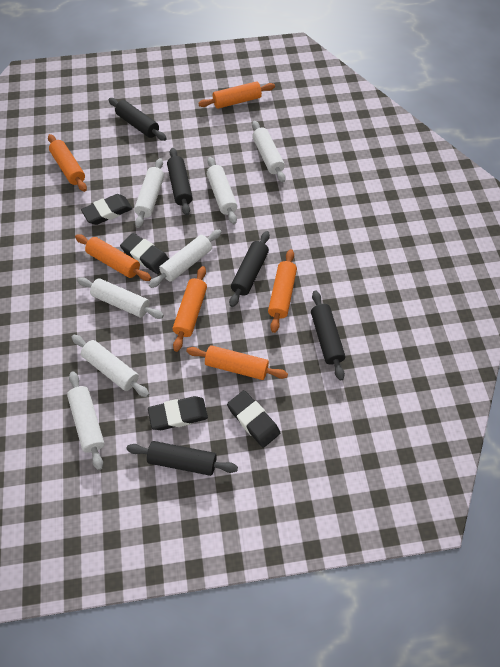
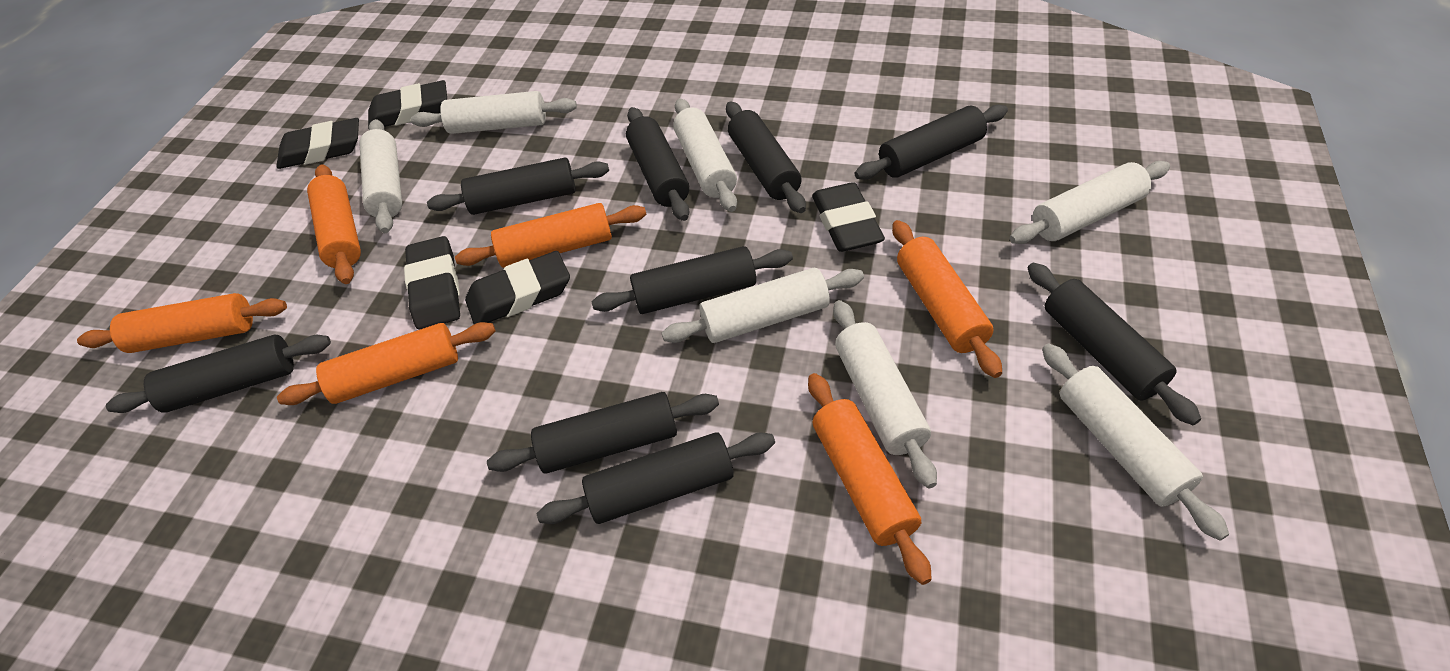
black eraser: [81,194,132,225] [120,233,169,274] [148,396,208,430] [227,390,280,448] = 4 -> [277,118,359,169] [368,80,447,129] [404,236,460,330] [465,251,570,324] [812,182,885,252] = 5
black rolling pin: [108,98,167,141] [127,441,238,476] [167,148,193,216] [229,231,270,307] [311,290,345,381] = 5 -> [106,335,331,413] [427,158,609,215] [487,392,719,474] [537,432,775,524] [591,246,793,314] [626,107,690,221] [726,101,806,213] [855,105,1008,180] [1028,262,1201,425] = 9

